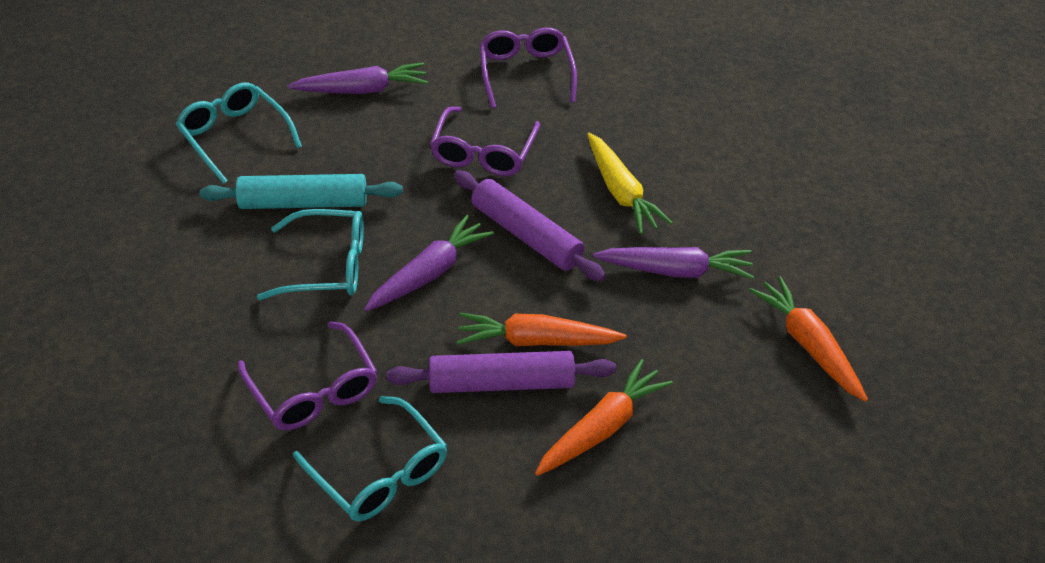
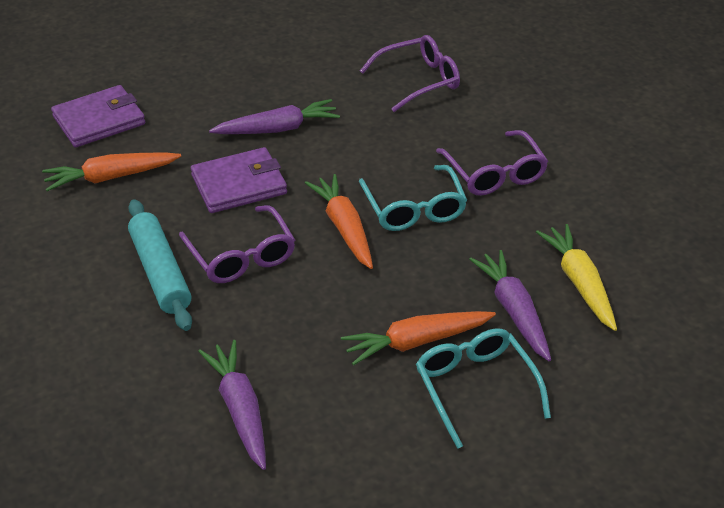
purple rolling pin: [386,351,616,393] [454,170,606,281] = 2 -> none = 0
purple wallet: none = 0 -> [51,85,145,148] [191,147,287,213] = 2
turquoise glasses: [176,82,302,184] [257,209,364,300] [293,396,447,521] = 3 -> [359,165,467,231] [416,329,551,449] = 2

